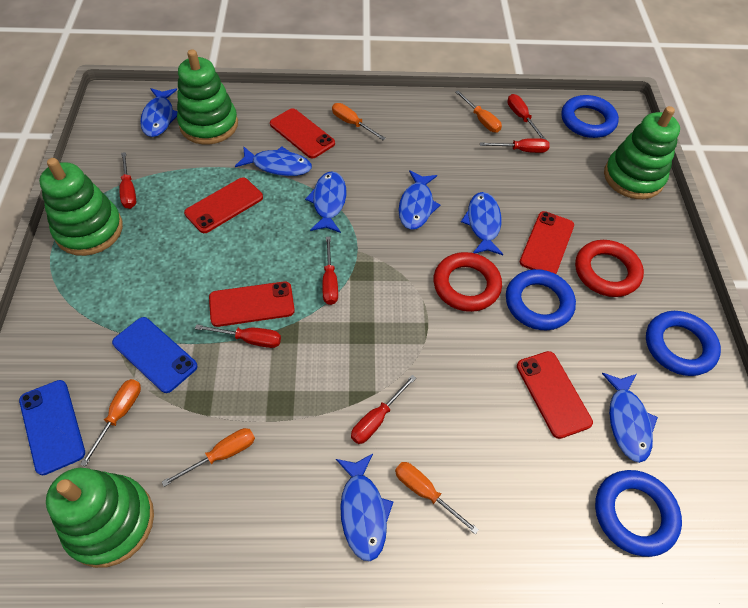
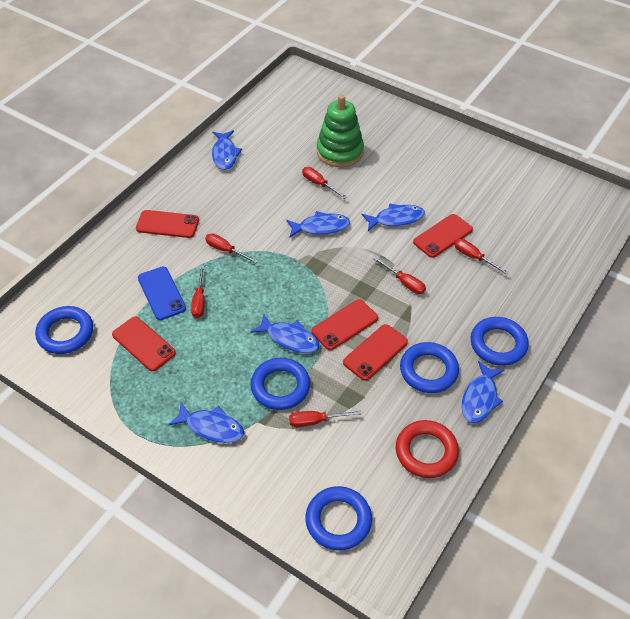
blue fish: [140,88,178,137] [235,146,312,176] [305,171,346,233] [336,454,393,561] [399,170,440,230] [461,192,503,255] [602,373,658,463] = 7 -> [168,403,244,443] [212,130,242,170] [251,314,320,353] [286,211,350,238] [362,203,425,231] [462,361,504,423] = 6
blue phone: [19,380,85,475] [112,317,198,393] = 2 -> [138,266,186,320] = 1
blue ring: [506,269,576,330] [561,95,619,138] [595,470,682,557] [646,311,721,376] = 4 -> [35,306,93,354] [251,358,310,410] [305,486,372,550] [400,342,459,393] [470,317,529,366] = 5
green stacking toy: [39,158,123,256] [46,468,154,568] [177,49,238,145] [604,106,680,199] = 4 -> [317,95,364,167] = 1
orange screwdriver: [80,379,141,467] [162,428,255,487] [332,103,386,140] [395,462,479,535] [455,90,502,133] = 5 -> none = 0
red ring: [433,252,502,312] [575,240,644,297] = 2 -> [396,420,459,478] = 1

